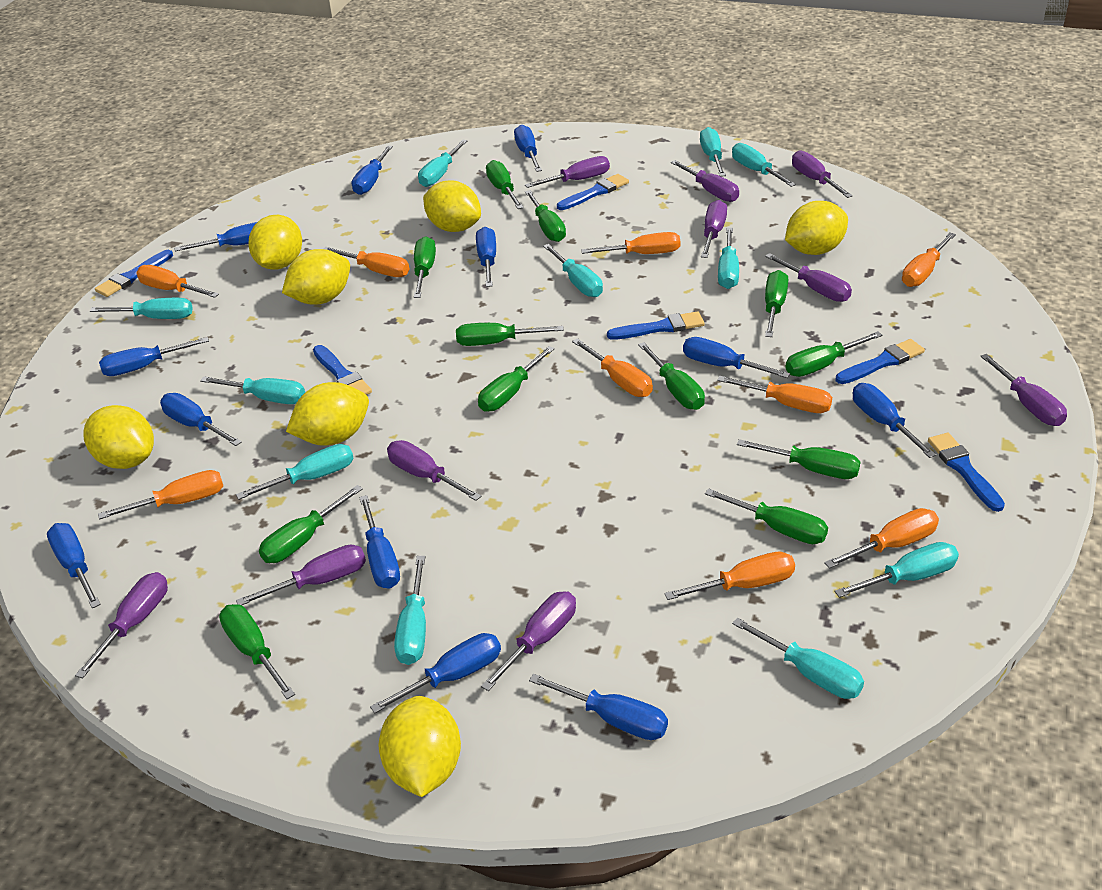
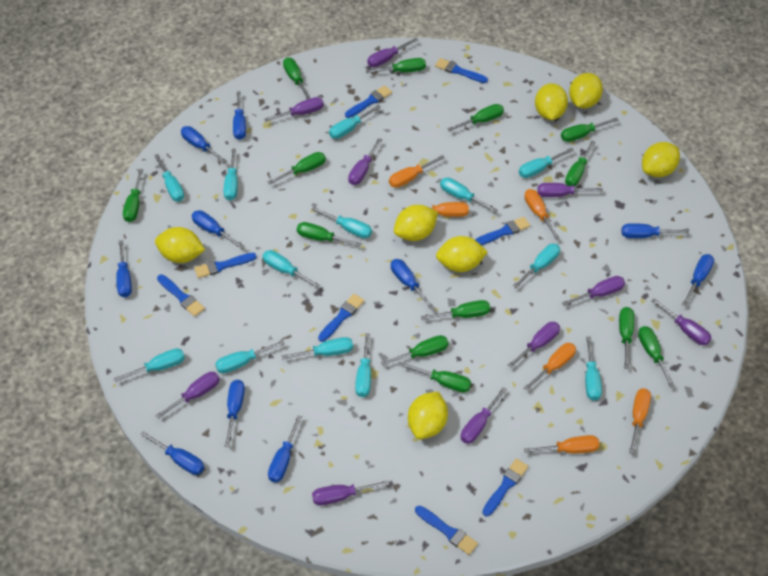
blue brush: [95,250,173,297] [313,345,372,395] [557,174,629,210] [607,311,705,340] [836,339,925,384] [928,433,1005,512] = 6 -> [157,274,205,317] [194,253,256,278] [318,294,364,342] [345,85,392,118] [415,506,478,555] [435,58,488,83] [475,217,530,245] [482,458,528,516] = 8
blue screwdriver: [47,523,101,608] [99,337,209,376] [160,393,242,446] [174,222,257,252] [352,145,393,195] [359,495,400,589] [370,633,501,713] [476,227,496,287] [514,125,542,172] [529,674,668,740] [683,337,790,378] [853,383,936,458] = 12 -> [116,240,132,297] [140,431,204,475] [181,126,228,164] [192,210,245,249] [224,380,245,447] [233,91,246,140] [268,415,302,482] [391,259,435,310] [621,223,689,238] [682,254,714,306] = 10
green screwdriver: [219,604,295,699] [259,485,363,563] [414,236,436,298] [456,323,564,346] [478,346,555,412] [486,160,524,209] [525,190,566,242] [638,342,705,410] [705,488,828,544] [737,439,860,479] [765,270,788,337] [785,331,883,377] = 12 -> [123,169,144,222] [268,152,326,184] [283,57,311,99] [297,222,362,247] [366,58,426,73] [380,335,449,366] [401,362,471,393] [421,300,490,320] [448,104,504,131] [561,117,619,142] [565,141,595,186] [619,307,634,369] [638,326,675,388] = 13
orange screwdriver: [98,470,223,520] [136,265,219,298] [324,247,409,277] [572,338,653,397] [581,232,680,254] [664,552,795,600] [717,376,832,413] [824,508,939,569] [902,232,956,287] = 9 -> [389,155,445,188] [402,202,469,217] [524,189,560,240] [524,343,576,391] [524,435,600,454] [629,388,651,454] = 6
turquoise screwdriver: [90,298,193,319] [200,376,305,404] [236,444,354,500] [394,556,426,665] [418,140,468,187] [543,244,603,297] [700,127,726,177] [718,228,739,289] [732,143,796,187] [732,618,864,699] [834,542,959,598] = 11 -> [114,348,185,382] [154,154,184,202] [215,340,285,373] [223,148,238,200] [263,250,321,288] [282,337,353,360] [311,207,372,238] [329,105,381,139] [355,333,371,397] [440,178,498,213] [513,244,560,288] [519,148,574,178] [585,336,602,401] = 13

